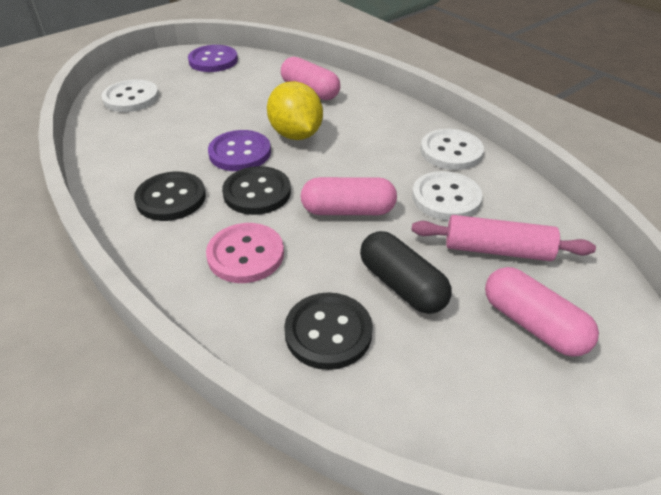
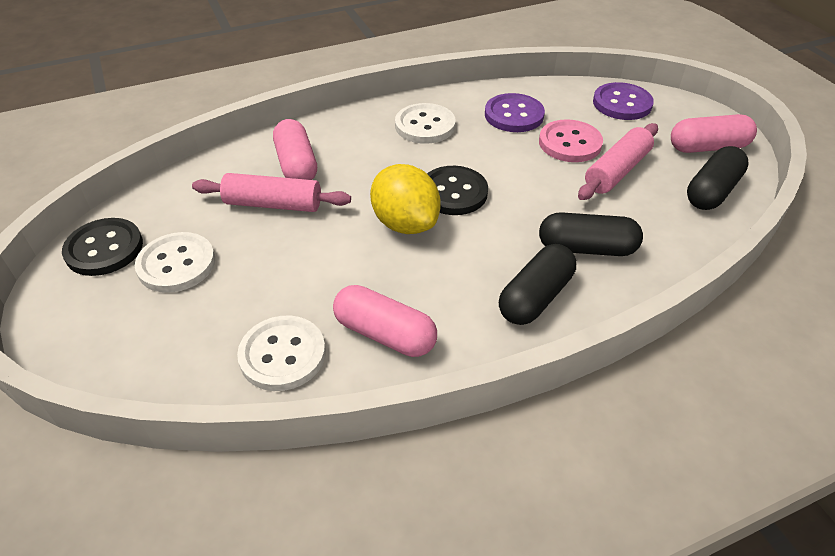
black button: [134,171,206,221] [222,166,291,215] [284,292,373,370] = 3 -> [62,218,143,276] [427,166,488,215] = 2
black capsule: [360,231,452,314] = 1 -> [499,244,577,325] [539,212,643,256] [687,146,749,210] = 3
pink rolling pin: [411,215,596,261] = 1 -> [192,173,351,212] [578,123,658,200] = 2

